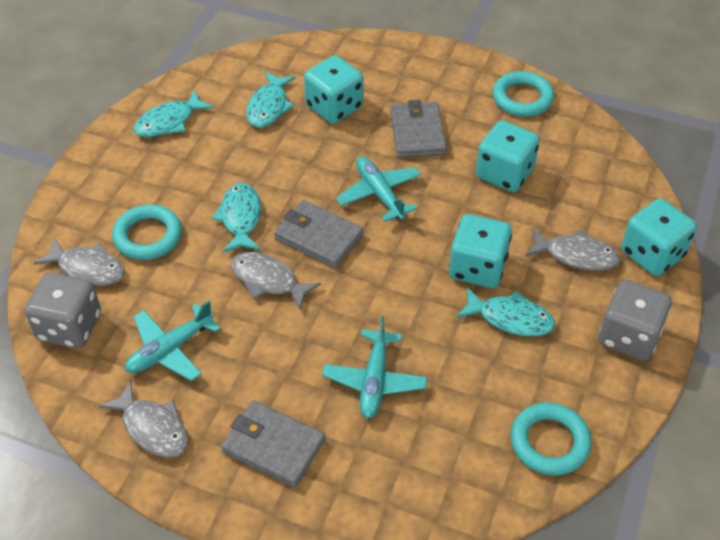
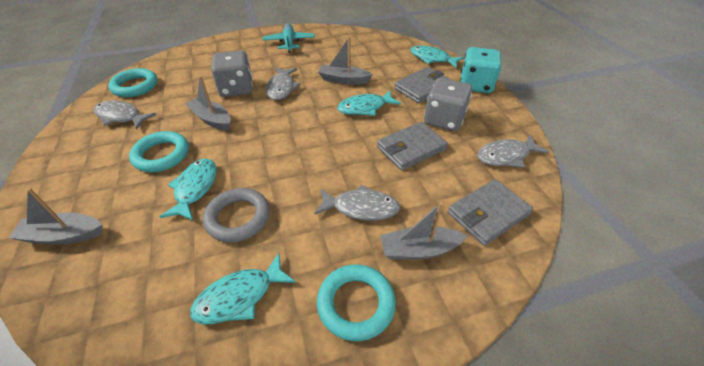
grey boat: none = 0 -> [9,188,102,244] [185,76,231,131] [318,37,373,85] [380,202,467,260] = 4
grey ring: none = 0 -> [203,188,270,243] = 1
turquoise dice: [304,55,364,124] [449,214,512,288] [476,120,540,192] [621,198,697,276] = 4 -> [460,47,501,93] = 1
turquoise plane: [125,300,221,381] [322,316,427,419] [336,156,421,222] = 3 -> [263,23,315,53] = 1

